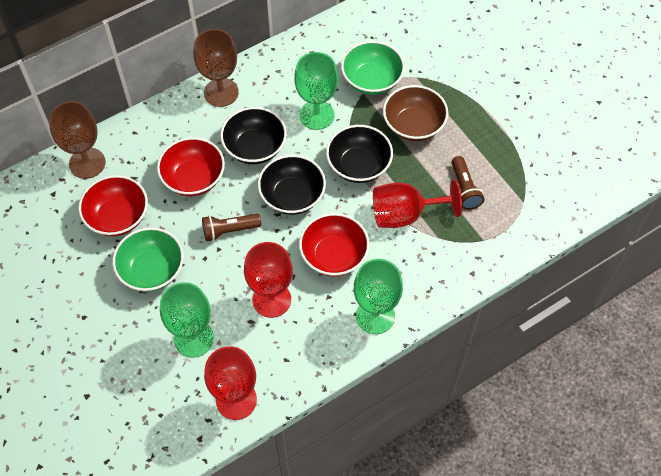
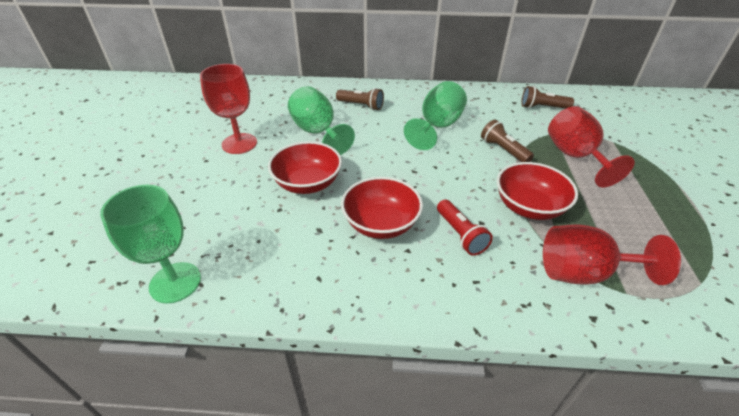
black bowl: [220,107,287,164] [258,155,326,215] [326,125,393,183] = 3 -> none = 0
brown bowl: [383,85,448,141] = 1 -> none = 0
brown flashlight: [202,214,261,241] [451,156,484,210] = 2 -> [336,88,384,110] [481,120,534,162] [521,86,574,109] = 3
brown goblet: [49,101,106,179] [194,29,239,107] = 2 -> none = 0
green bowl: [112,227,184,292] [341,41,405,95] = 2 -> none = 0
red flashlight: none = 0 -> [437,200,493,256] = 1

